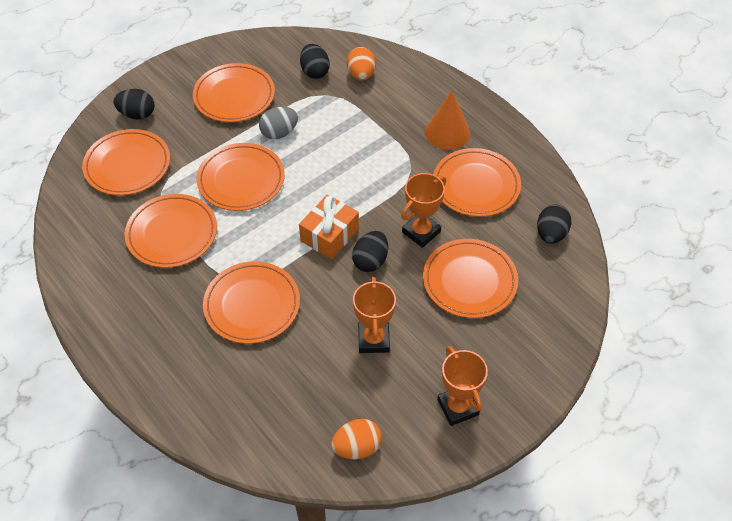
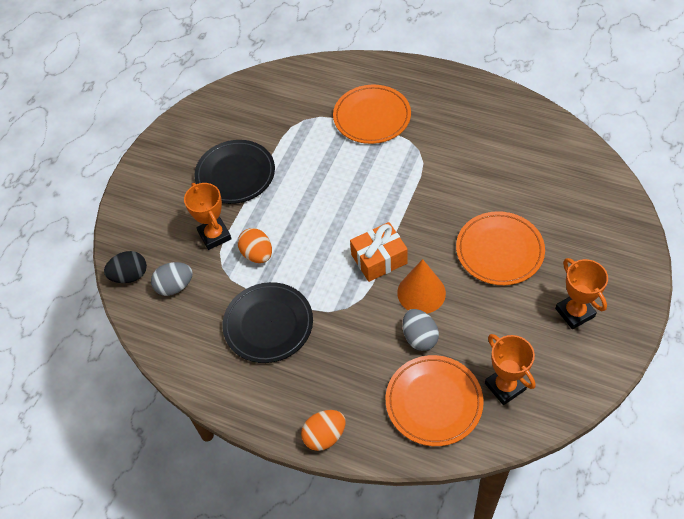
black egg: [114,89,154,119] [300,44,330,79] [352,231,388,272] [537,205,571,243] = 4 -> [104,251,147,283] = 1
black plate: none = 0 -> [194,140,275,204] [222,282,313,363] = 2
grey egg: [259,107,298,139] = 1 -> [151,262,193,296] [402,309,439,351] = 2
orange plate: [82,129,170,196] [125,194,217,268] [193,63,275,122] [196,143,285,211] [203,261,300,344] [423,239,518,318] [433,148,521,217] = 7 -> [333,85,411,144] [386,355,484,446] [456,211,545,285] = 3

